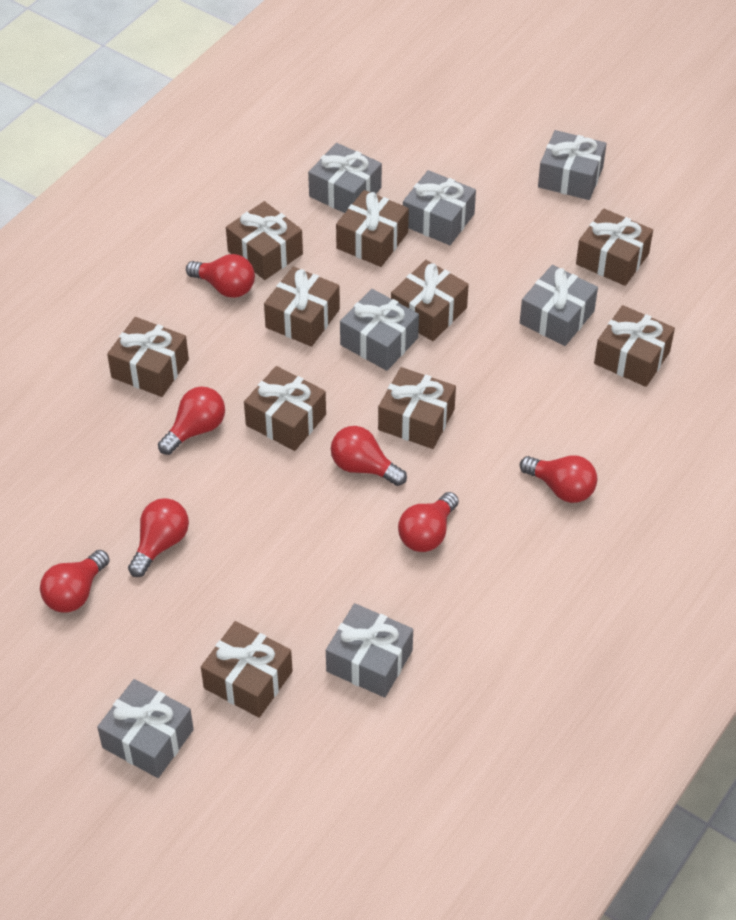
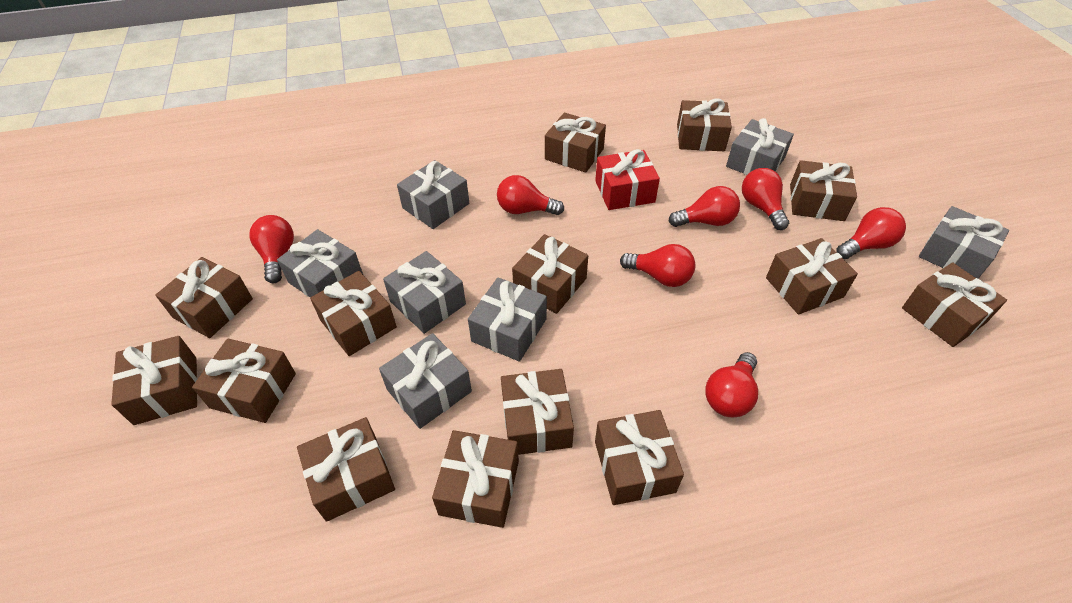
brown gift: [107,317,189,397] [201,621,293,718] [226,201,303,280] [244,366,326,451] [264,266,340,347] [336,190,409,267] [378,367,456,449] [391,260,469,341] [576,208,653,286] [594,305,675,387] = 10 -> [111,336,197,425] [155,257,253,338] [192,339,296,423] [297,417,395,522] [310,271,397,356] [432,430,519,528] [501,369,574,455] [512,234,588,314] [545,113,606,173] [595,410,684,505] [677,98,732,151] [766,238,858,315] [790,160,857,221] [902,262,1007,347] = 14
red gift: none = 0 -> [595,149,660,210] = 1

